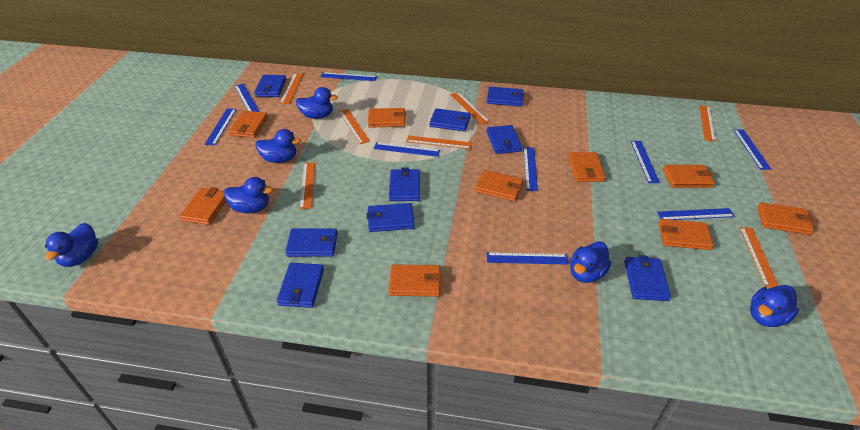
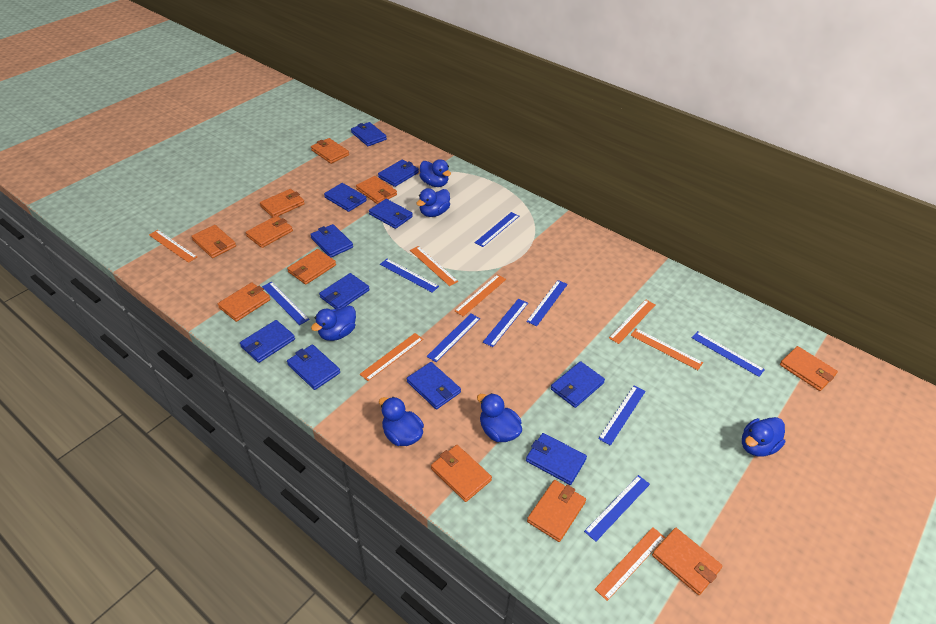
blue wallet: [254,75,286,97] [277,263,324,308] [285,228,337,257] [367,203,414,232] [389,168,420,201] [429,108,471,132] [486,125,522,154] [487,87,524,107] [624,255,671,301] = 9 -> [240,320,295,363] [287,344,340,390] [310,224,353,257] [319,273,369,310] [324,183,367,212] [351,122,387,146] [369,199,413,229] [378,160,419,187] [407,362,461,409] [526,433,587,485] [551,361,605,408] = 11
orange wallet: [179,187,226,225] [229,111,268,138] [368,108,406,128] [389,264,442,297] [475,170,524,202] [568,152,606,182] [659,219,714,250] [663,165,715,188] [757,202,814,235] = 9 -> [191,225,236,258] [218,282,270,322] [246,216,293,248] [260,189,305,217] [287,249,336,285] [311,138,349,164] [356,176,397,204] [431,445,492,502] [527,480,586,542] [652,528,723,595] [780,346,838,391] = 11

